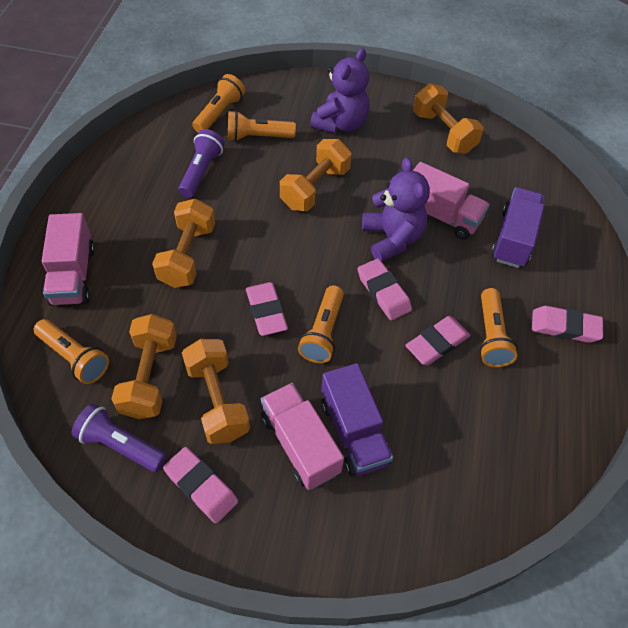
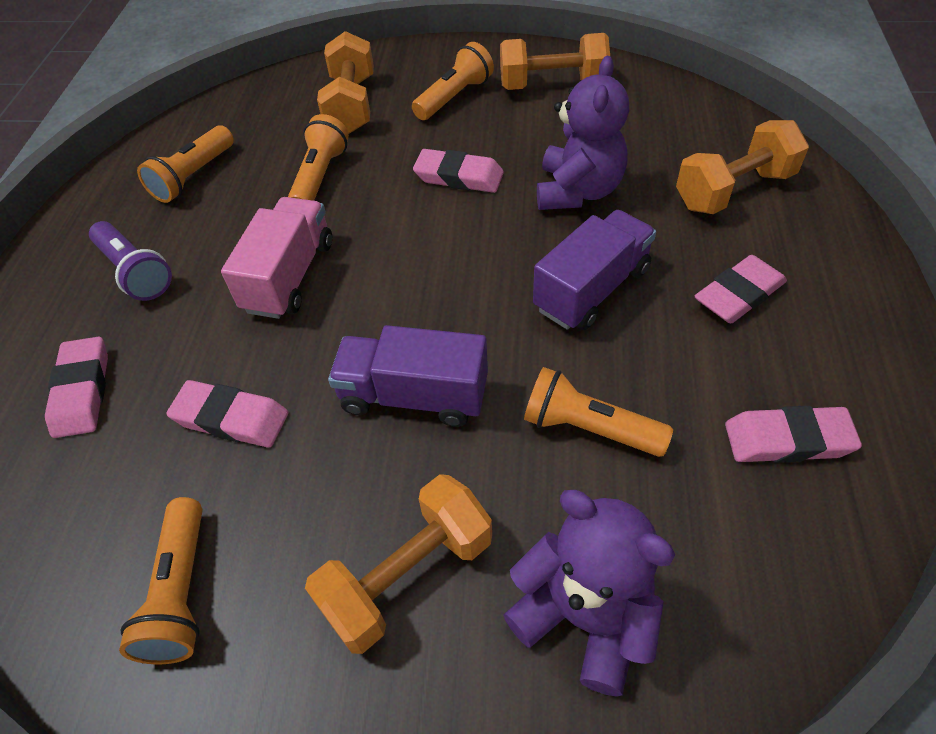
orange dumbbell: [111,314,177,419] [152,198,215,288] [182,339,250,444] [280,139,352,211] [413,83,484,154] = 5 -> [305,474,492,654] [317,31,374,134] [500,33,610,90] [676,120,809,214] = 4
pink truck: [42,213,95,306] [261,383,344,490] [413,162,490,240] = 3 -> [221,197,332,319] = 1
purple flashlight: [72,403,166,472] [179,129,224,198] = 2 -> [89,221,172,301] = 1

